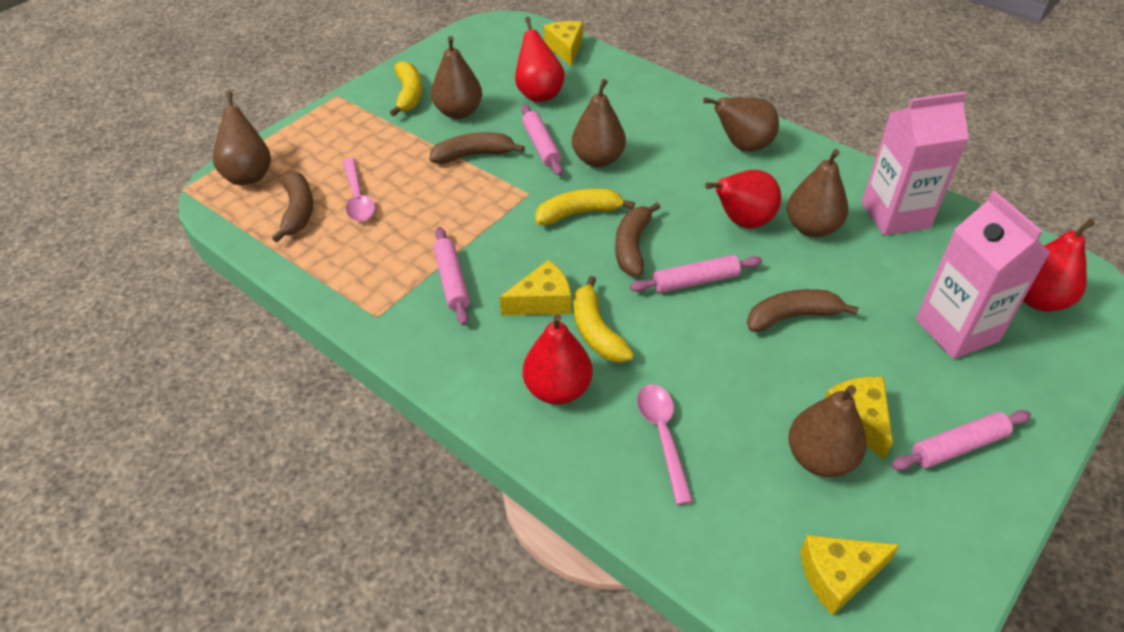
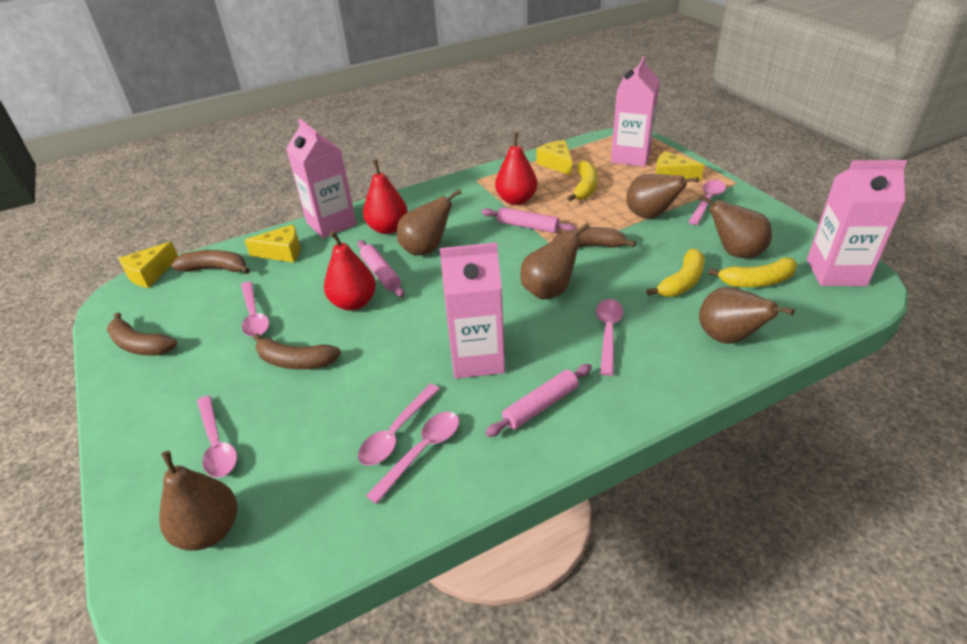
pink carton: [862,92,969,235] [916,191,1051,359] = 2 -> [286,119,357,238] [439,242,505,379] [611,56,660,167] [807,160,907,286] = 4
pink rolling pin: [433,227,470,325] [521,104,563,176] [630,255,762,293] [891,410,1031,471] = 4 -> [358,240,404,297] [482,207,577,233] [485,364,592,437] = 3
pink spoon: [342,158,375,222] [637,384,693,505] = 2 -> [197,395,237,478] [241,281,269,337] [358,384,440,466] [366,412,459,504] [596,299,624,376] [688,180,726,225] = 6
red pear: [515,17,565,102] [523,314,593,405] [705,170,781,228] [1023,219,1095,312] = 4 -> [324,231,376,311] [363,160,408,234] [495,132,537,205] = 3

